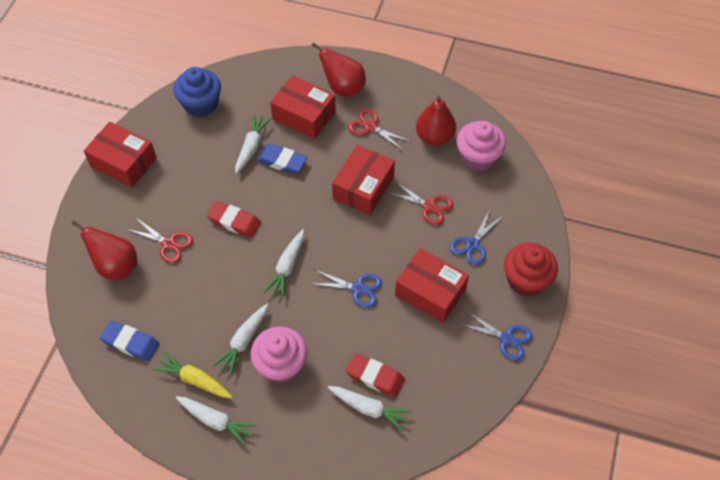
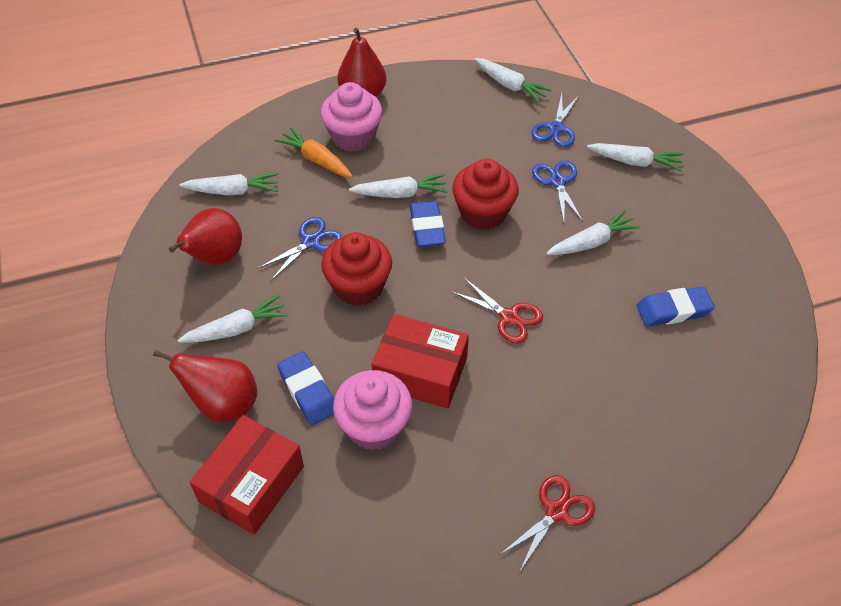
blue cupcake: [173,67,221,117] = 1 -> none = 0
blue eraser: [100,320,160,362] [257,144,307,174] = 2 -> [277,351,334,425] [410,201,446,247] [636,286,715,327] = 3
orange carrot: none = 0 -> [275,127,353,178] = 1
red box: [84,122,157,188] [270,75,336,139] [332,145,395,215] [395,248,469,323] = 4 -> [190,415,304,535] [371,314,469,409] = 2
red cupcake: [504,243,558,297] = 1 -> [321,232,392,306] [452,159,519,230] = 2
red eraser: [207,201,261,238] [346,353,405,397] = 2 -> none = 0
red scissors: [126,218,193,263] [348,109,411,151] [387,181,453,225] = 3 -> [451,278,543,343] [501,475,595,571] = 2
white carrot: [176,396,257,446] [212,304,268,376] [235,114,271,174] [264,229,304,299] [328,386,412,432] = 5 -> [178,295,289,343] [179,173,278,195] [349,174,448,198] [474,58,552,103] [546,210,640,255] [587,143,683,171] = 6
yellow carrot: [153,351,232,398] = 1 -> none = 0

